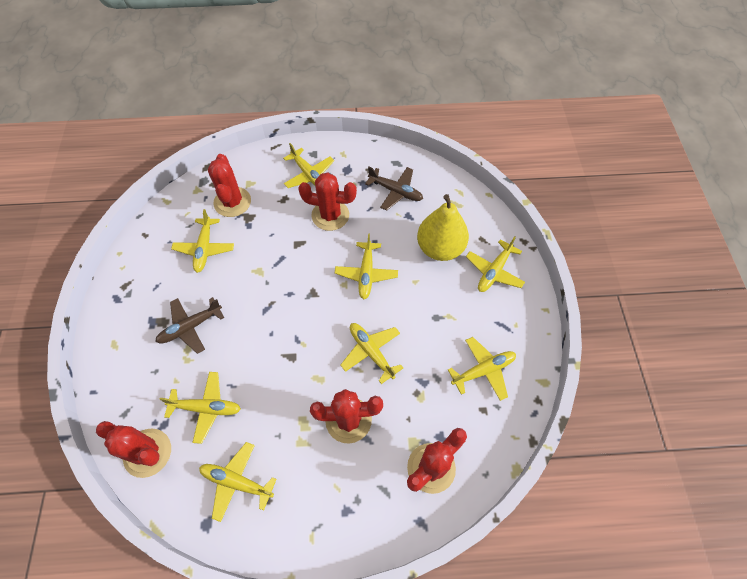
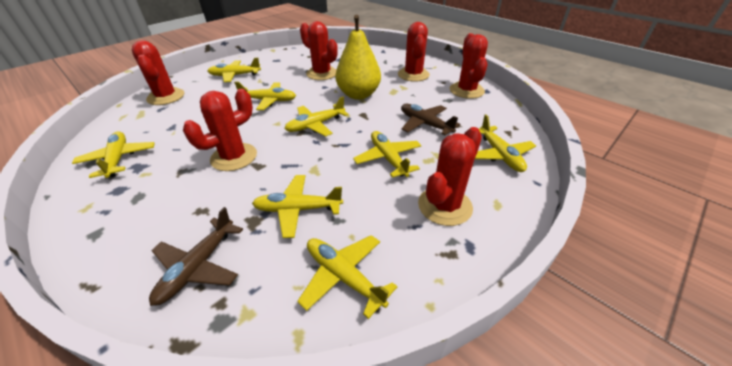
red cactus: [96,421,171,478] [208,154,251,217] [298,173,357,231] [310,389,383,444] [407,428,467,494] = 5 -> [132,40,184,105] [183,89,257,171] [300,21,338,80] [398,22,430,82] [418,127,482,226] [450,33,488,99] = 6

